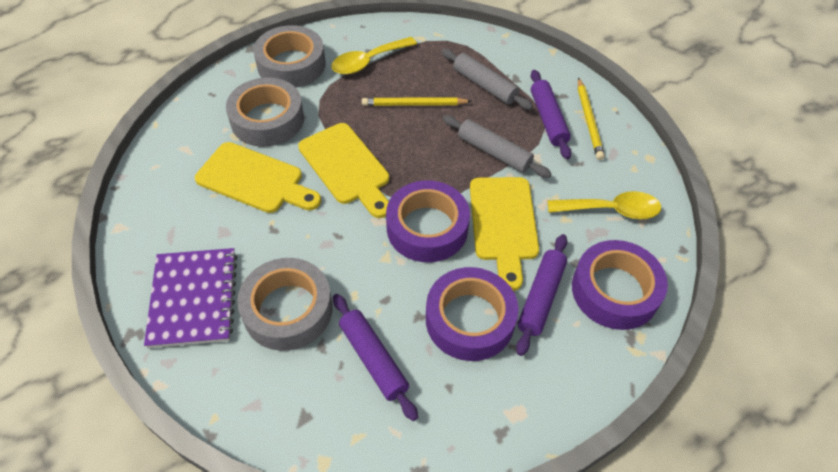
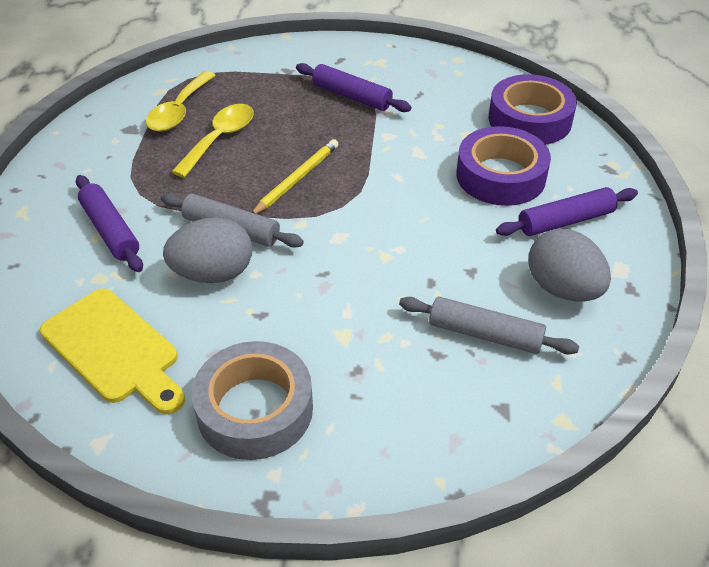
grey egg: none = 0 -> [163,217,252,283] [529,229,611,302] = 2
grey tape: [226,78,304,147] [237,258,333,351] [253,25,326,88] = 3 -> [192,341,313,460] = 1
purple notebook: [144,248,237,348] = 1 -> none = 0
purple tape: [386,180,470,262] [426,267,519,361] [572,240,668,330] = 3 -> [456,126,551,206] [489,74,577,145] = 2
yellow cutting board: [195,142,321,213] [298,123,389,218] [470,177,539,291] = 3 -> [40,288,185,414] = 1
yellow pencil: [362,97,472,106] [578,78,605,160] = 2 -> [252,139,339,214] = 1

